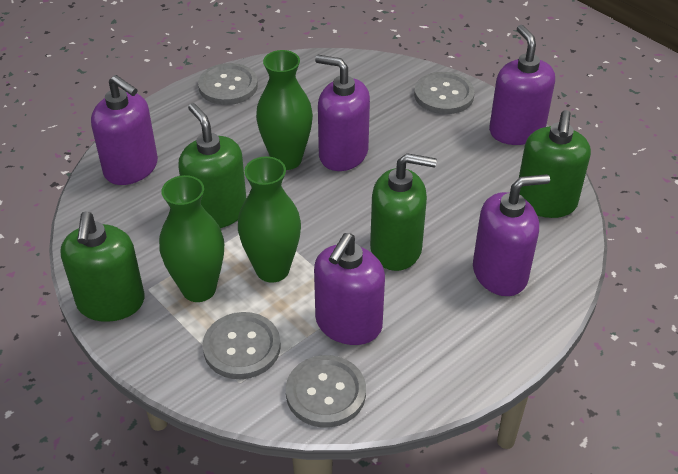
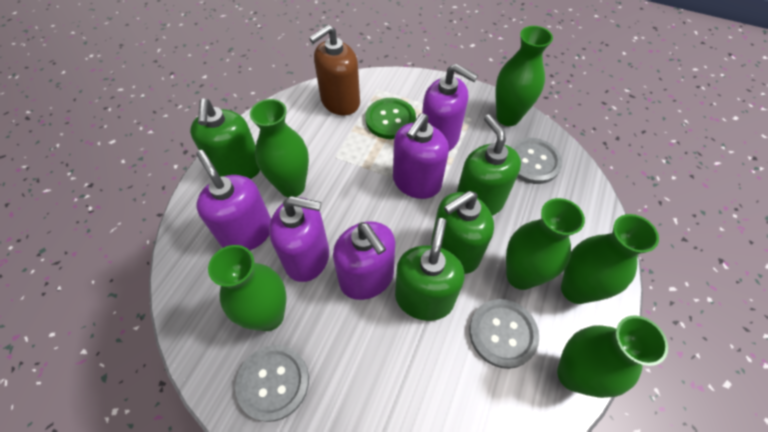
brown soap dispenser: none = 0 -> [309,25,360,115] = 1
green button: none = 0 -> [365,98,416,139] = 1
green vase: [159,175,224,302] [238,156,301,283] [256,50,313,170] = 3 -> [208,245,287,331] [250,99,309,198] [496,26,553,126] [506,198,585,290] [557,315,668,398] [561,214,659,304] = 6
grey button: [198,63,258,105] [203,312,281,379] [286,355,366,428] [414,72,475,114] = 4 -> [235,345,309,422] [469,299,539,369] [510,138,562,184] = 3

